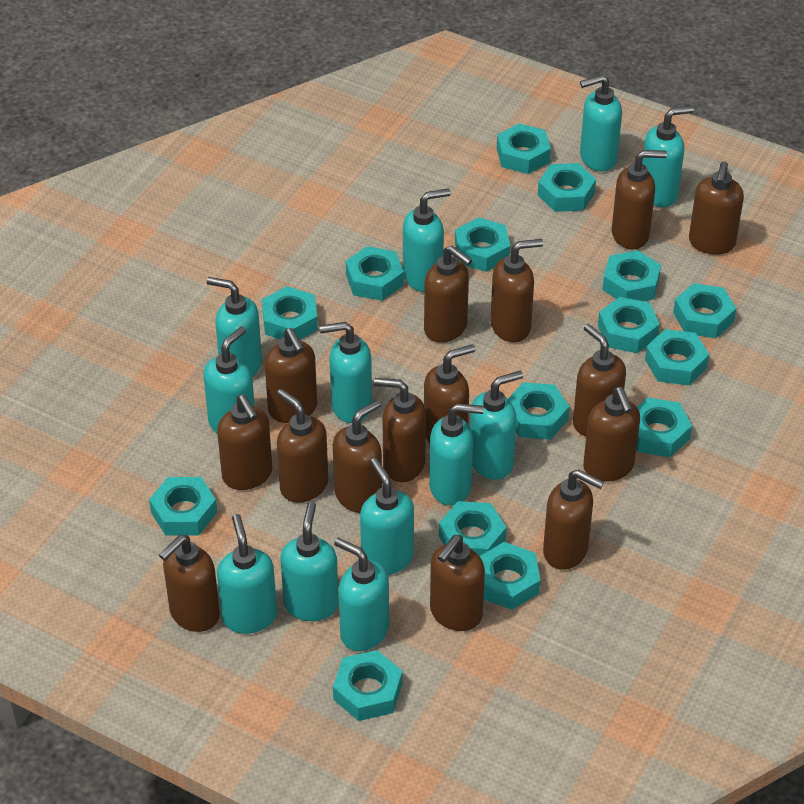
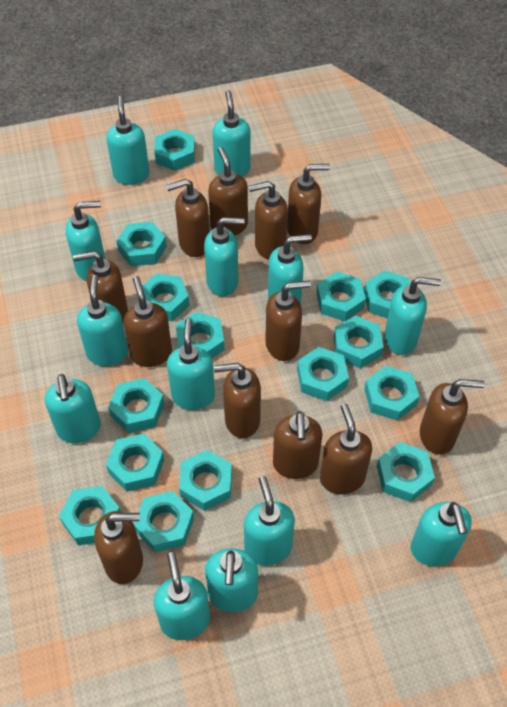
brown soap dispenser: [159,535,220,632] [217,395,272,490] [265,328,317,423] [277,389,328,503] [333,400,382,513] [374,378,426,482] [424,246,472,343] [424,344,475,443] [430,535,485,631] [490,239,543,342] [543,469,604,570] [573,324,626,436] [583,387,640,481] [612,150,667,249] [689,161,744,255] = 15 -> [73,251,128,323] [94,511,143,584] [124,276,172,367] [166,179,210,257] [208,147,248,235] [214,363,261,438] [248,181,288,260] [265,280,311,361] [273,411,323,479] [287,164,330,244] [320,404,372,494] [420,379,485,455] = 12
turquoise soap dispenser: [203,326,255,434] [207,277,262,377] [217,514,277,634] [280,502,339,621] [319,322,372,423] [334,538,389,651] [360,458,414,575] [403,188,451,292] [429,403,484,506] [470,371,523,480] [580,74,622,172] [642,106,694,207] = 12 -> [45,374,101,443] [66,201,105,281] [77,275,128,366] [106,96,149,185] [154,552,210,640] [167,318,215,410] [204,217,245,296] [205,548,258,612] [213,90,251,177] [244,476,295,566] [268,234,312,305] [384,277,441,355] [410,502,472,566] = 13

